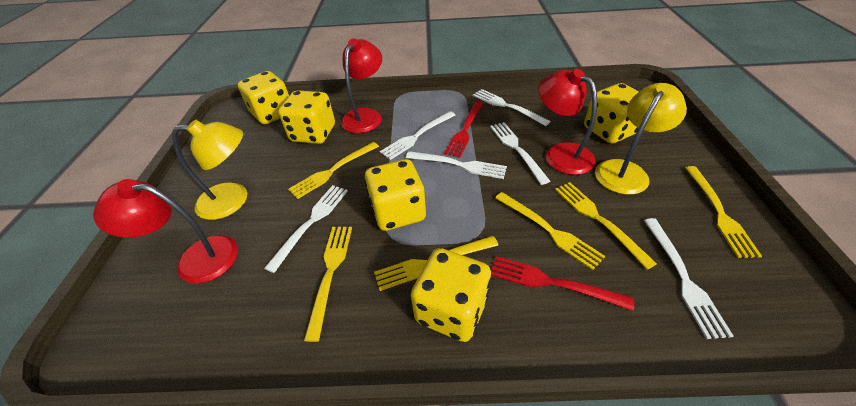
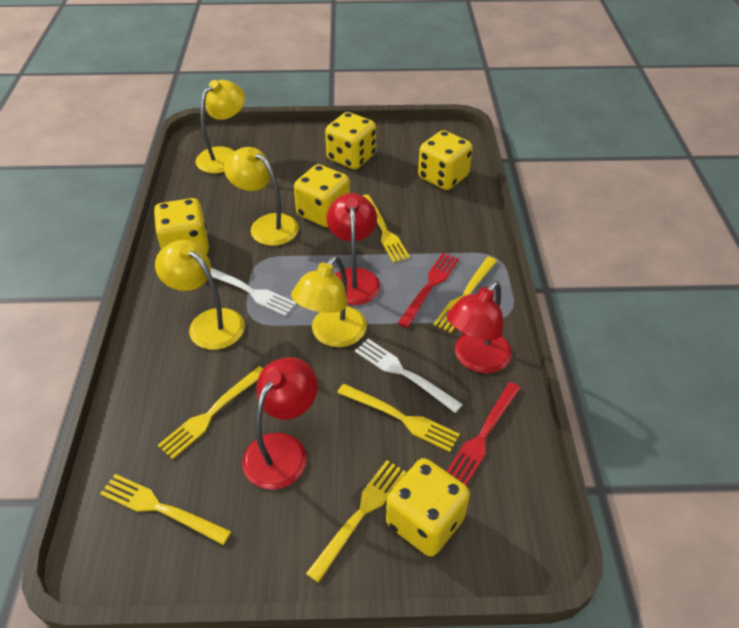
white fork: [264,185,348,273] [380,111,455,160] [406,151,507,179] [473,89,551,126] [490,122,550,185] [644,218,733,339] = 6 -> [210,268,297,316] [355,339,463,413] = 2
yellow lamp: [172,120,247,220] [595,83,687,195] = 2 -> [155,240,245,350] [196,80,245,173] [224,147,299,246] [291,256,367,347] = 4

